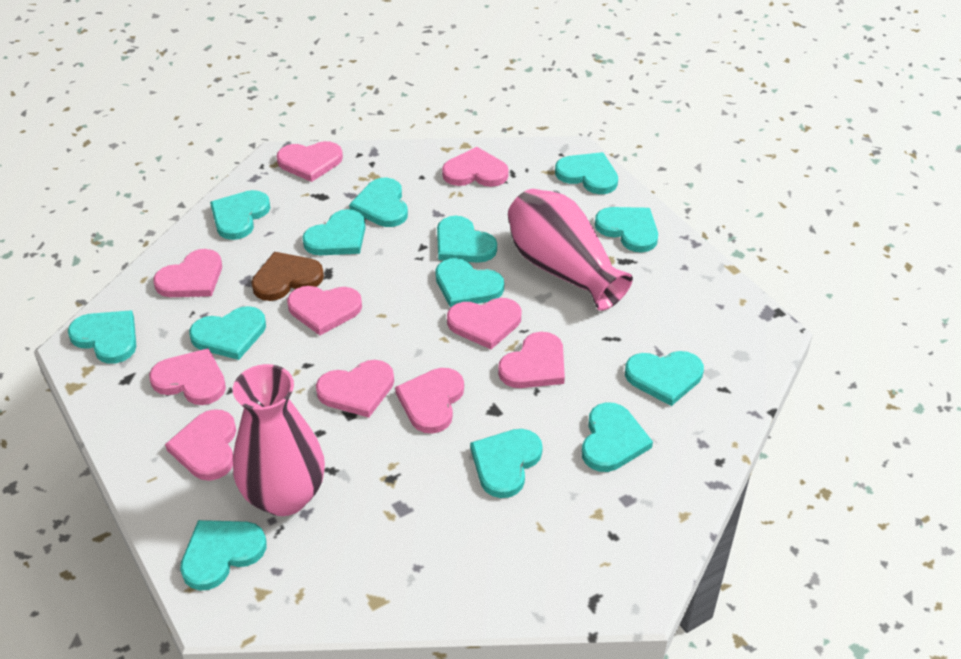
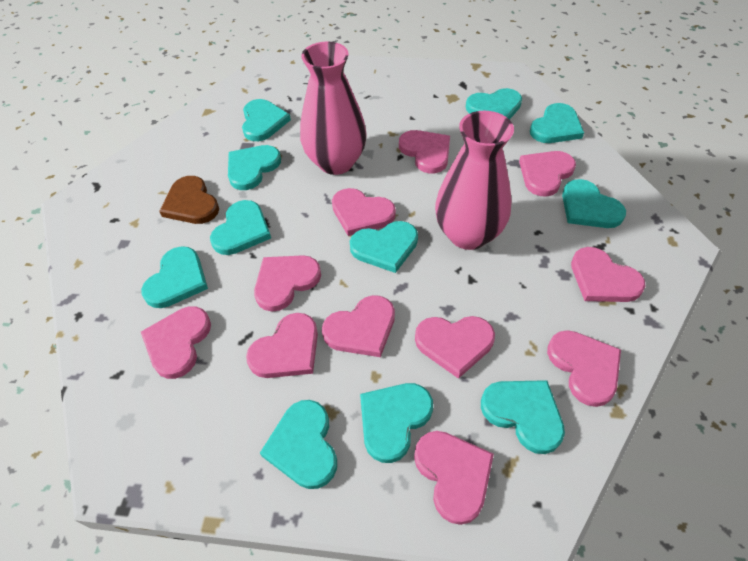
pink heart: [149,348,226,405] [153,249,222,297] [165,409,236,481] [276,141,343,182] [287,286,362,335] [316,360,394,418] [395,368,464,434] [442,147,509,187] [447,298,522,349] [498,332,565,388] = 10 -> [141,307,211,379] [246,313,318,378] [254,255,321,312] [322,295,395,357] [332,188,396,236] [399,130,450,173] [414,431,494,525] [415,316,495,379] [519,151,576,197] [547,330,621,407] [571,247,646,302] = 11
turquoise heart: [68,310,136,364] [180,520,267,591] [189,306,266,360] [210,190,270,240] [302,209,366,255] [349,178,408,227] [435,258,504,308] [437,216,497,263] [470,429,543,498] [555,152,618,194] [582,402,653,472] [595,207,658,252] [625,351,704,406] = 13 -> [141,246,208,308] [210,200,271,255] [228,145,281,190] [242,99,291,141] [260,400,337,489] [350,221,418,273] [360,383,433,463] [466,88,522,120] [481,380,565,454] [530,103,584,143] [562,179,626,228] = 11

